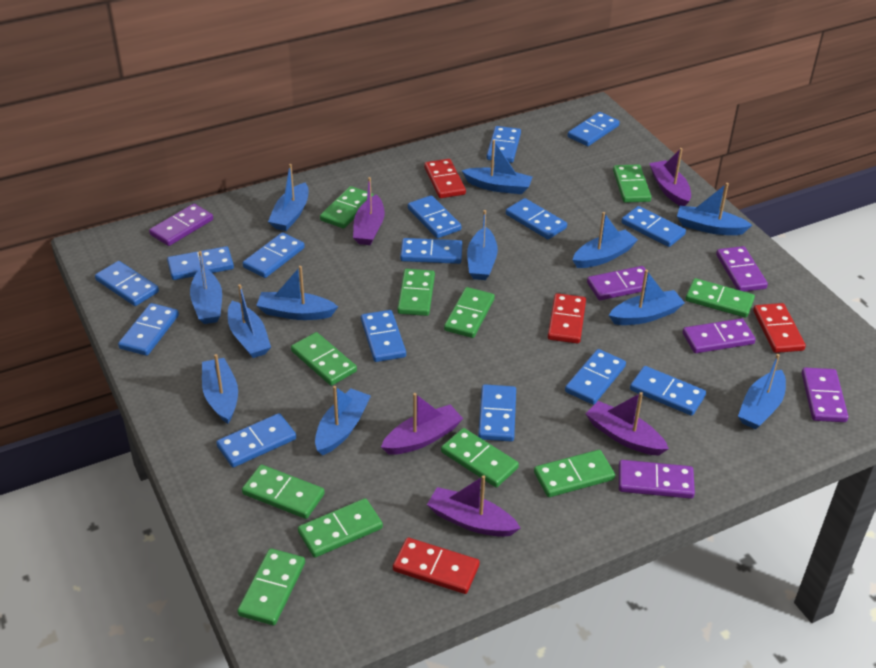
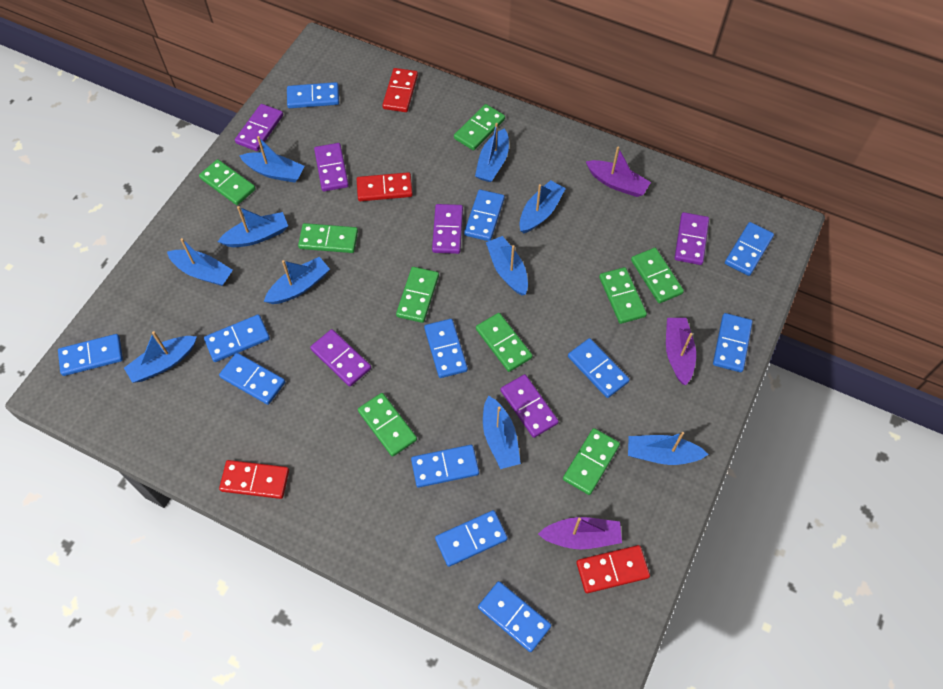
blue boat: [190,251,222,324] [202,354,238,424] [228,284,271,358] [256,266,338,320] [268,164,308,231] [315,386,371,455] [461,140,532,194] [467,210,498,280] [573,212,638,268] [609,270,685,325] [677,183,752,235] [738,354,786,429] = 12 -> [124,331,197,383] [167,238,233,286] [218,206,288,247] [239,136,305,183] [264,257,330,304] [475,123,509,182] [483,396,521,469] [486,236,528,295] [519,180,566,233] [628,432,708,465] = 10
blue domino: [95,261,159,306] [118,303,179,356] [167,246,234,280] [216,413,296,467] [243,232,305,278] [361,310,406,362] [400,238,462,264] [408,195,461,238] [478,384,516,441] [487,126,521,163] [506,198,567,239] [565,349,626,405] [568,112,620,146] [621,206,686,247] [630,366,706,416] = 15 -> [58,334,123,376] [204,314,270,362] [219,353,285,405] [287,82,339,108] [411,445,479,488] [424,319,468,378] [435,510,508,567] [464,190,505,241] [478,581,551,652] [568,338,630,398] [713,313,752,372] [725,222,774,276] = 12
green domino: [237,548,305,625] [242,465,325,519] [291,332,357,386] [298,498,383,557] [320,186,374,228] [397,269,435,316] [441,428,519,487] [444,287,495,338] [534,450,615,497] [613,164,651,203] [685,278,755,318] = 11 -> [199,159,256,205] [298,223,358,253] [358,393,417,457] [396,267,439,323] [454,104,505,150] [476,313,533,372] [563,428,620,495] [599,267,647,324] [631,248,684,303] = 9
purple boat: [353,177,385,245] [381,393,463,455] [427,475,520,537] [586,392,669,456] [649,148,691,206] = 5 -> [538,517,622,549] [586,147,651,197] [666,318,696,385] = 3

